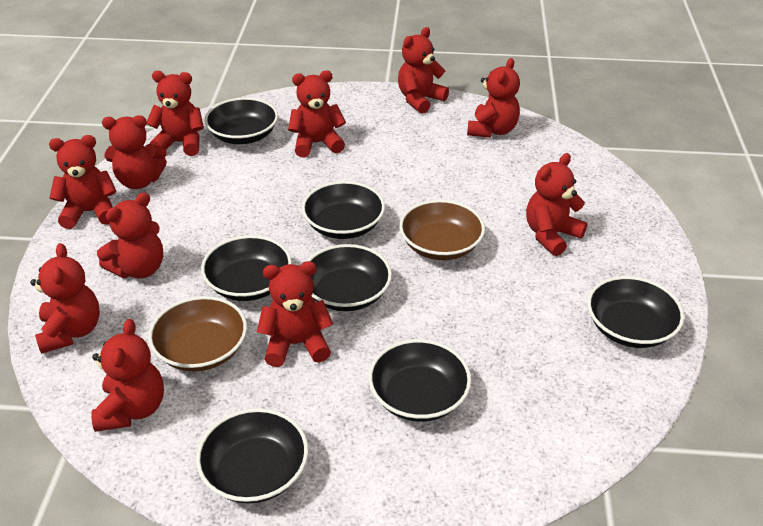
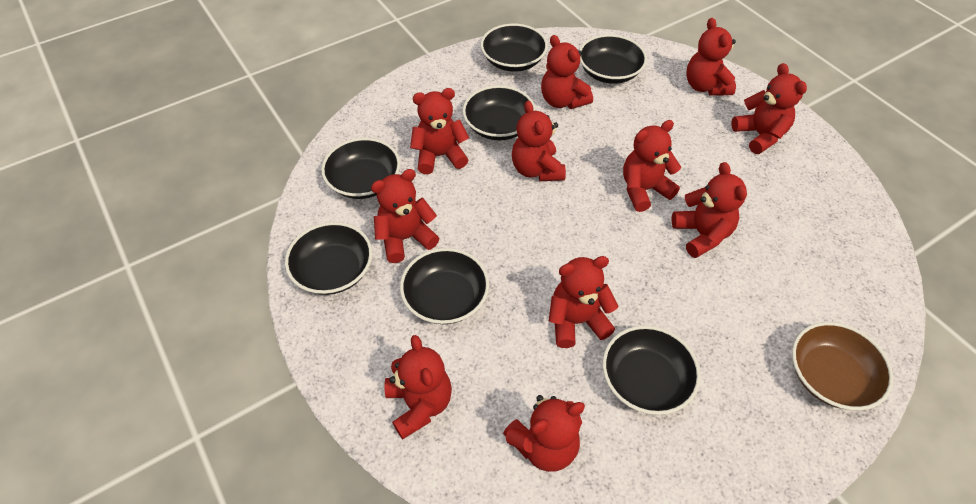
brown bowl: [148,296,247,372] [399,200,485,260] = 2 -> [792,322,893,411] = 1

